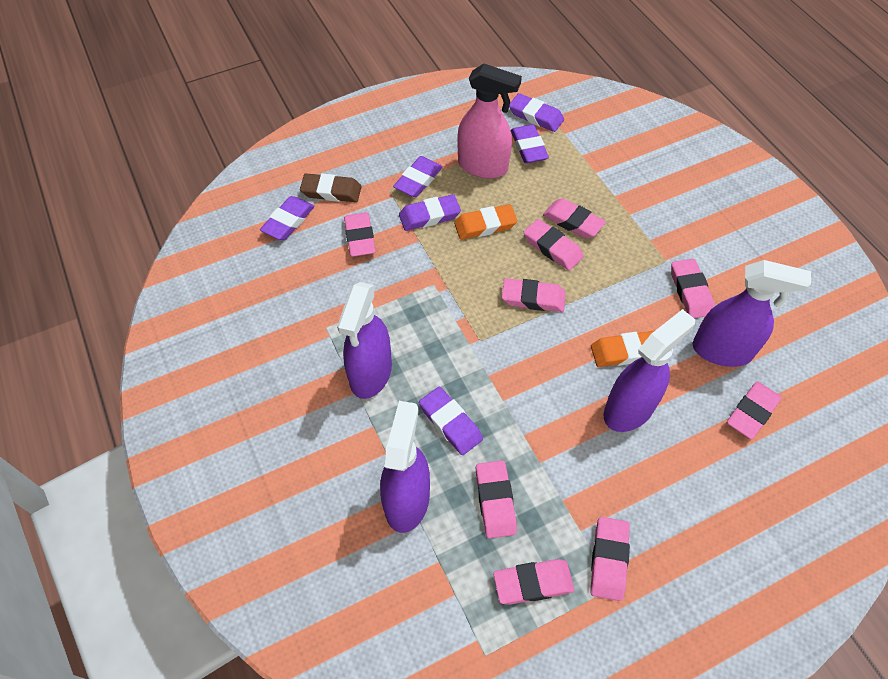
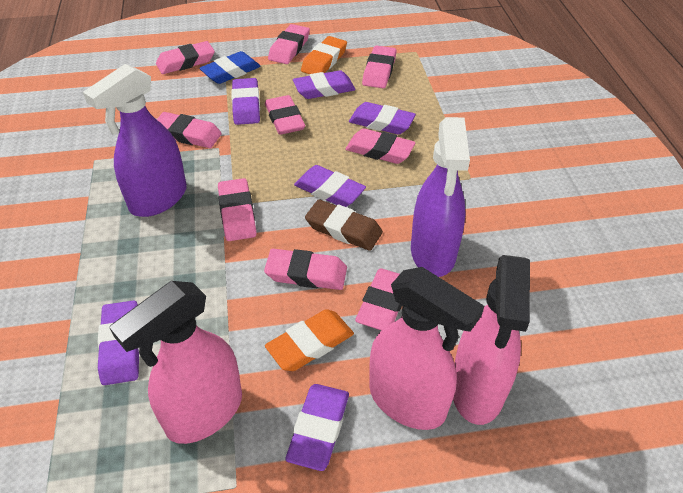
blue eraser: none = 0 -> [199,51,261,84] = 1
pink spray bottle: [457,64,522,178] = 1 -> [109,281,242,444] [369,267,484,430] [453,255,530,425] = 3
purple spray bottle: [337,282,392,399] [380,401,430,533] [604,309,695,432] [692,260,811,367] = 4 -> [83,64,187,217] [411,117,470,277] = 2

